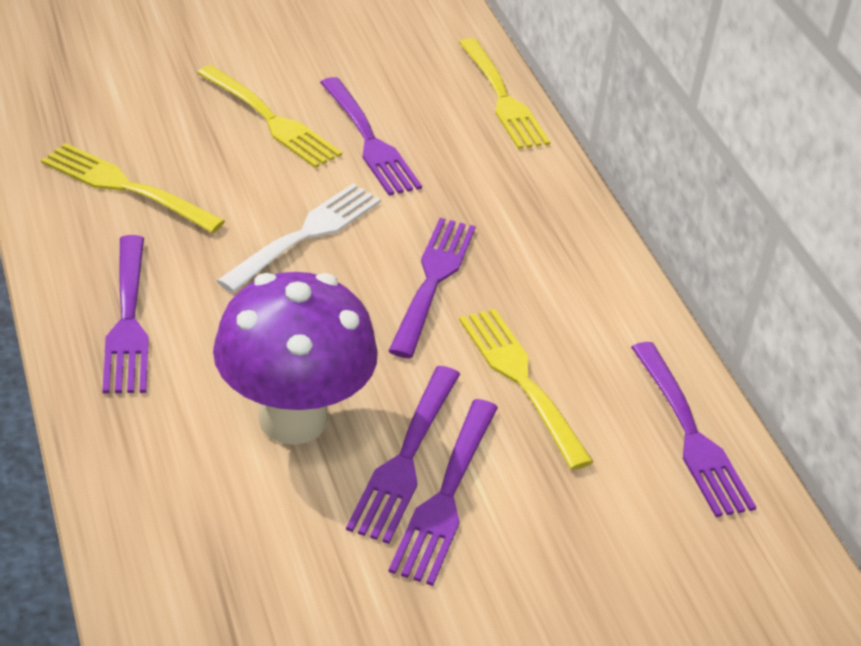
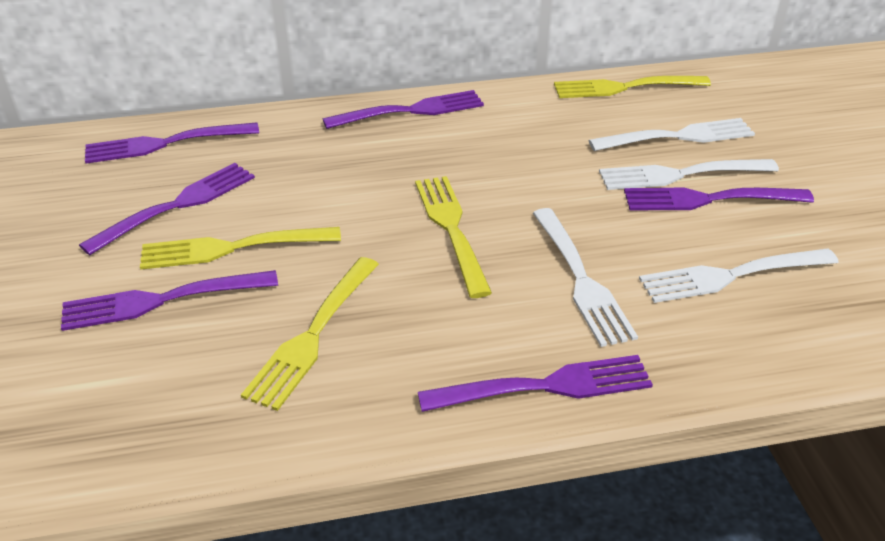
purple mushroom: [213,272,378,445] = 1 -> none = 0
white fork: [217,184,381,293] = 1 -> [533,208,638,347] [589,118,755,151] [599,159,779,190] [639,248,839,303] = 4

